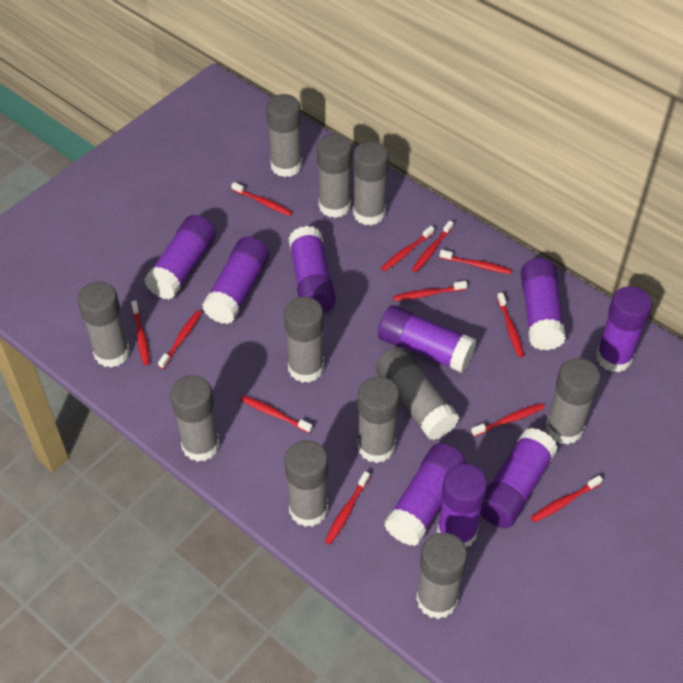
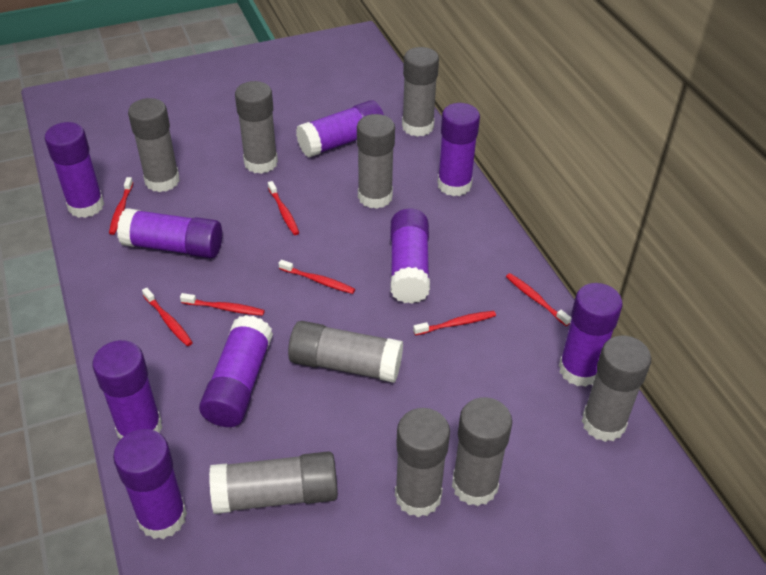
grey glue stick: [77,282,130,368] [170,375,220,462] [266,94,302,177] [284,297,324,383] [285,440,328,527] [317,134,352,218] [353,141,389,225] [357,376,400,463] [376,347,460,440] [416,532,468,619] [546,358,601,445] = 11 -> [128,98,180,192] [209,451,338,514] [235,81,278,174] [288,321,403,383] [357,114,395,209] [395,408,450,517] [402,47,439,137] [452,397,512,506] [582,336,651,442] = 9
red toothbrush: [131,300,150,365] [158,310,202,369] [231,182,293,216] [240,395,312,433] [325,471,370,544] [381,226,434,271] [393,281,467,301] [412,220,454,272] [439,250,512,274] [471,403,545,436] [497,293,524,357] [530,475,603,522] = 12 -> [109,177,133,235] [142,287,193,346] [180,293,265,316] [268,181,299,235] [279,260,355,294] [413,311,496,335] [506,273,571,326] = 7

